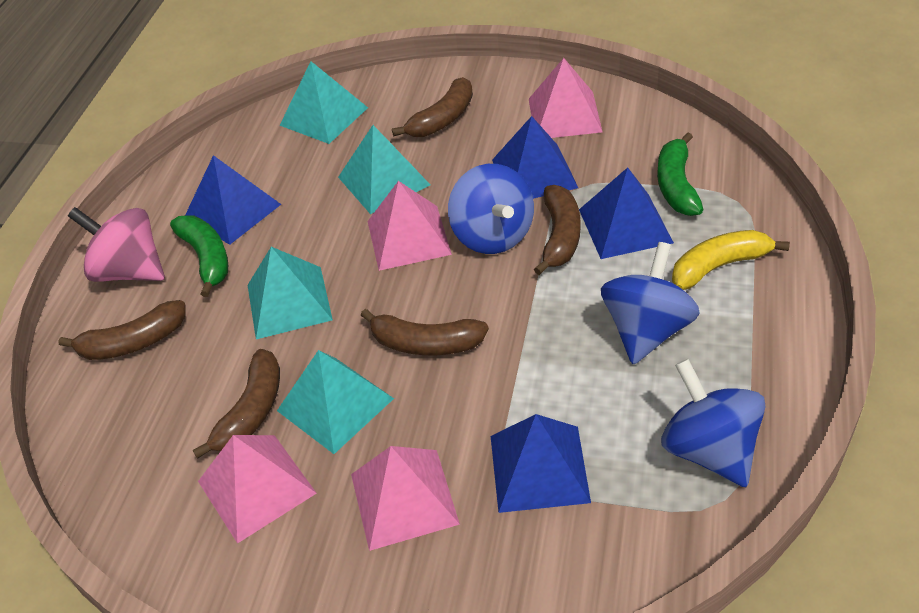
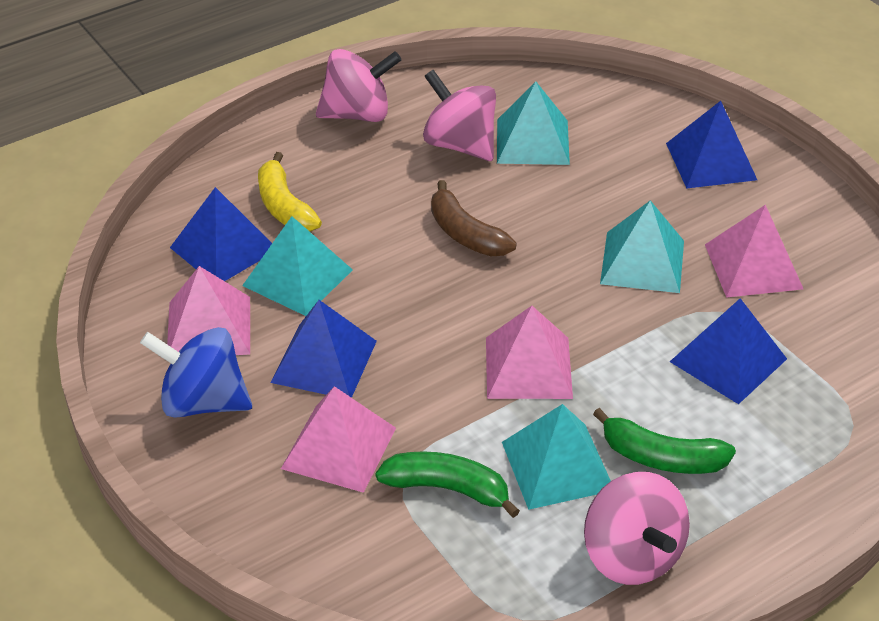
blue spinning top: [448,164,534,254] [601,242,700,364] [661,359,765,487] = 3 -> [140,327,252,418] = 1
brown banana: [58,300,185,360] [193,349,280,459] [361,309,489,355] [392,77,473,137] [534,185,580,275] = 5 -> [431,180,516,256] = 1
pink spinning top: [68,207,165,282] = 1 -> [316,49,402,122] [423,70,496,161] [584,472,690,585] = 3

